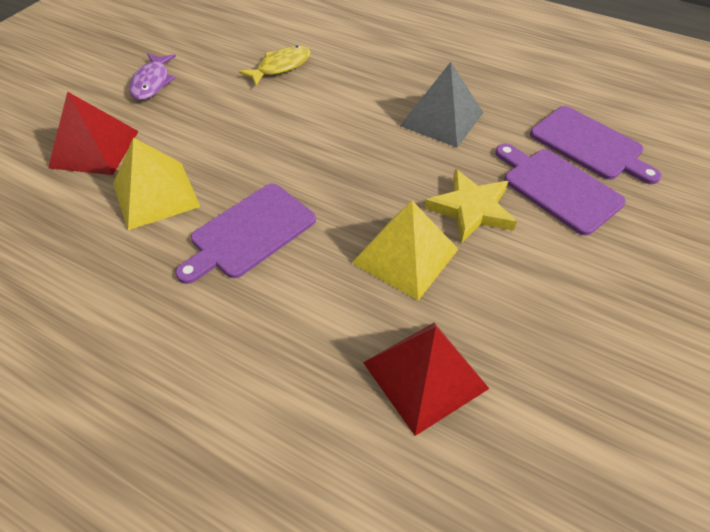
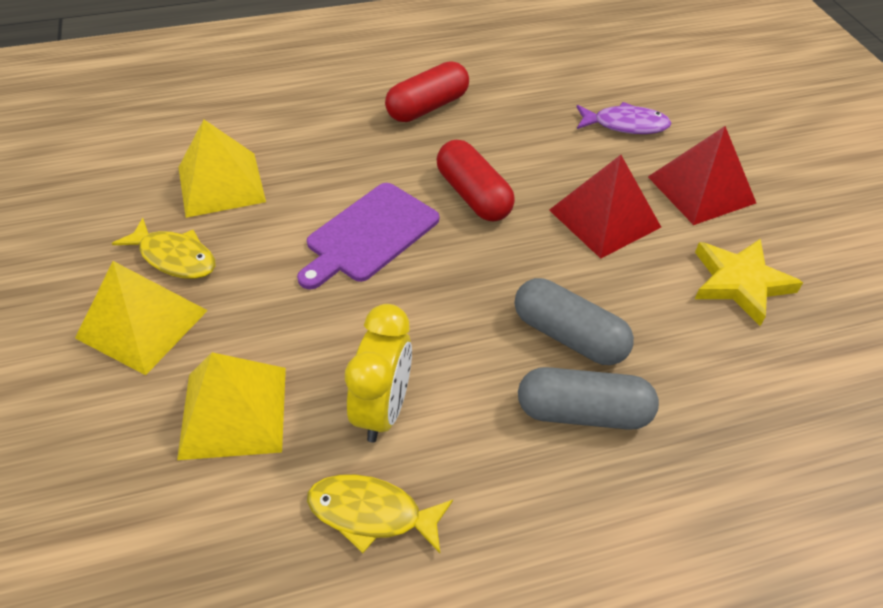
grey capsule: none = 0 -> [515,278,634,365] [518,367,659,430] = 2
grey pyramid: [400,62,483,148] = 1 -> none = 0
purple cutting board: [176,183,316,284] [495,144,626,236] [530,106,662,184] = 3 -> [297,183,439,289] = 1
red capsule: none = 0 -> [385,61,469,122] [437,140,515,221] = 2
yellow clock: none = 0 -> [345,304,412,443] = 1
yellow fish: [239,46,311,86] = 1 -> [112,218,215,279] [307,474,453,553] = 2
yellow pyramid: [113,138,200,230] [352,201,458,301] = 2 -> [75,261,208,375] [177,352,286,460] [178,119,266,218] = 3

